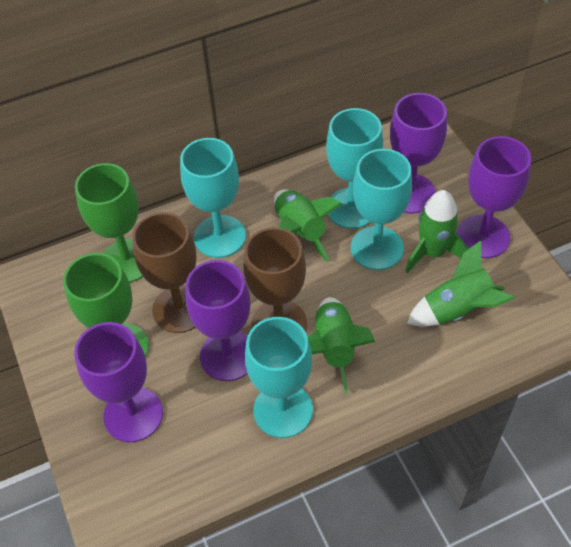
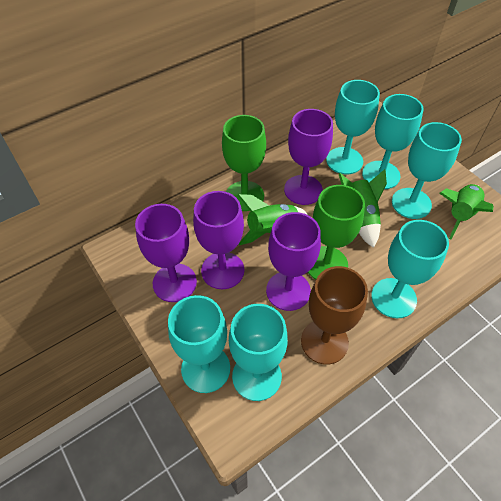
brown goblet: [132,212,196,333] [243,227,307,332] = 2 -> [301,266,368,365] = 1
green rocket: [274,189,342,262] [308,297,375,394] [405,190,469,273] [407,240,515,327] = 4 -> [238,194,308,245] [339,169,387,248] [439,184,493,239] = 3
turquoise goblet: [180,138,246,258] [245,317,313,438] [326,108,383,229] [351,149,412,270] = 4 -> [168,295,230,393] [229,304,288,401] [326,80,380,174] [362,94,424,189] [371,220,449,318] [392,122,462,219] = 6

